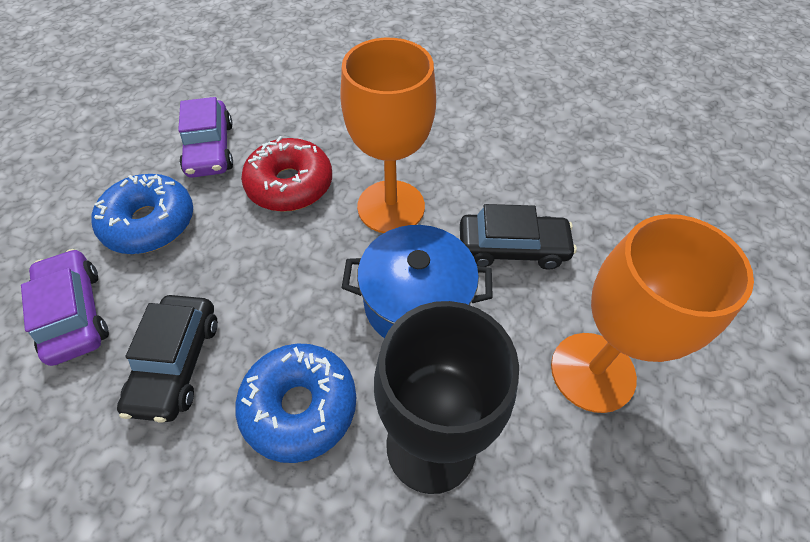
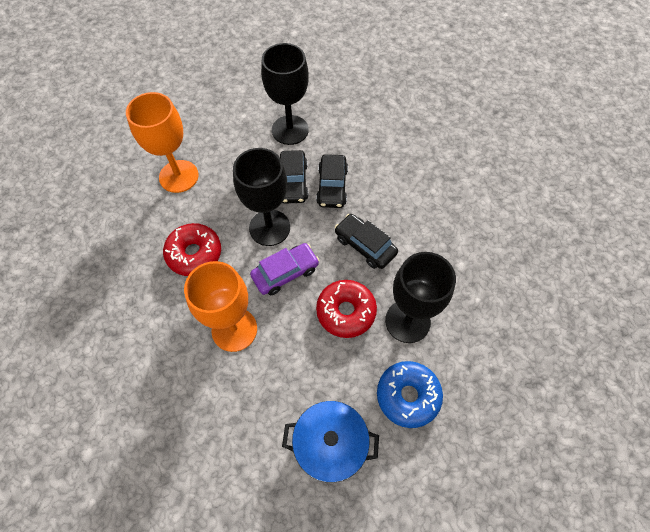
black car: [117,295,218,423] [460,204,577,270] = 2 -> [280,150,308,204] [316,154,348,208] [335,214,398,269] = 3
black goblet: [374,301,519,494] = 1 -> [233,148,290,246] [261,43,309,145] [385,252,456,343] = 3
blue donut: [91,174,193,254] [235,343,357,463] = 2 -> [377,361,443,428] = 1
purple car: [21,249,109,366] [178,97,233,178] = 2 -> [250,243,319,295] = 1
red donut: [241,136,332,212] = 1 -> [163,223,221,276] [316,280,377,338] = 2

